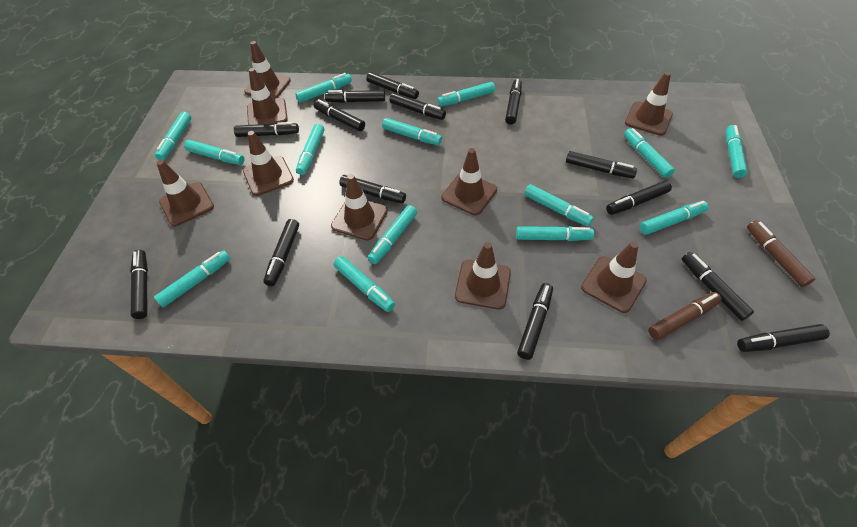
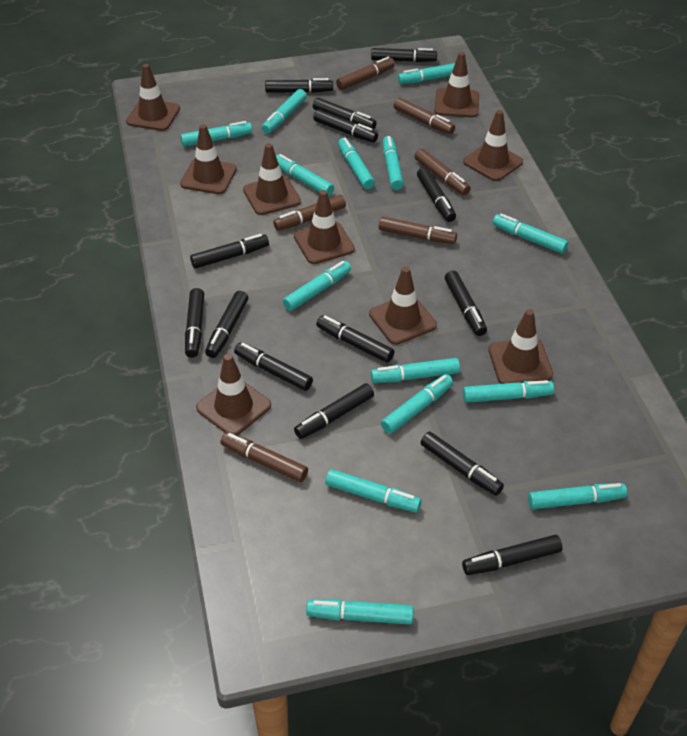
brown marker: [648,292,722,340] [747,221,815,287] = 2 -> [221,432,308,482] [273,195,346,231] [336,57,395,90] [379,217,457,244] [394,98,455,134] [414,148,471,195] = 6

